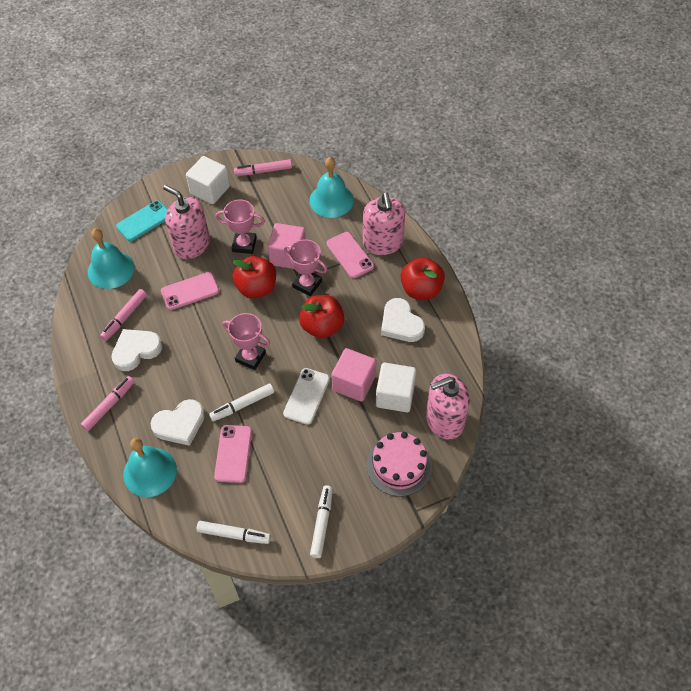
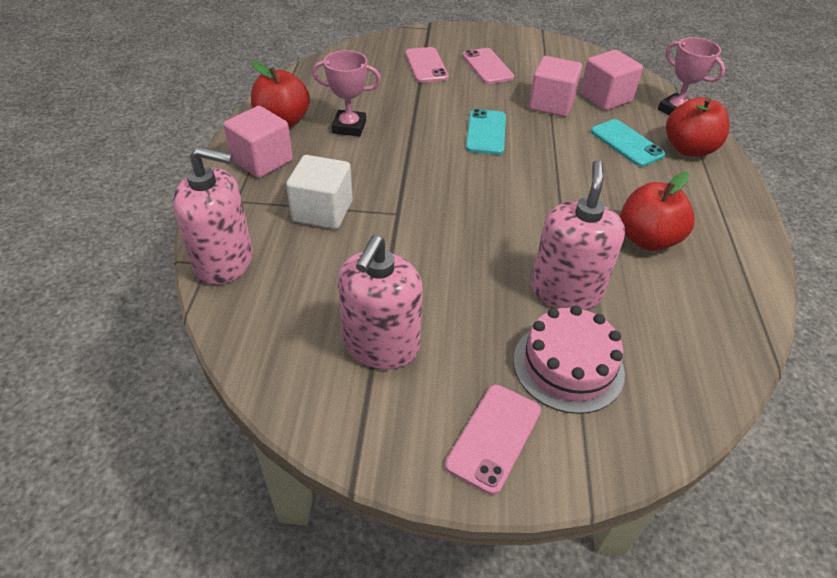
pink cube: [267,223,306,269] [332,348,376,402] = 2 -> [223,106,293,178] [529,56,582,117] [580,50,643,110] = 3
pink marker: [80,376,135,431] [100,289,147,341] [234,159,292,176] = 3 -> none = 0
pink trophy: [216,200,265,254] [222,313,270,370] [284,239,327,296] = 3 -> [312,50,381,136] [658,37,725,115] = 2
turquoise bell: [88,228,134,289] [123,438,177,497] [309,157,354,218] = 3 -> none = 0
turquoise phone: [116,200,168,241] = 1 -> [466,109,506,155] [591,119,666,167] = 2
white cube: [186,156,230,204] [376,363,416,412] = 2 -> [286,155,353,229] = 1
white heart: [111,329,162,371] [151,399,205,446] [381,298,425,342] = 3 -> none = 0
white marker: [196,521,271,544] [209,383,274,421] [310,485,333,558] = 3 -> none = 0
white phone: [283,368,330,425] = 1 -> none = 0

